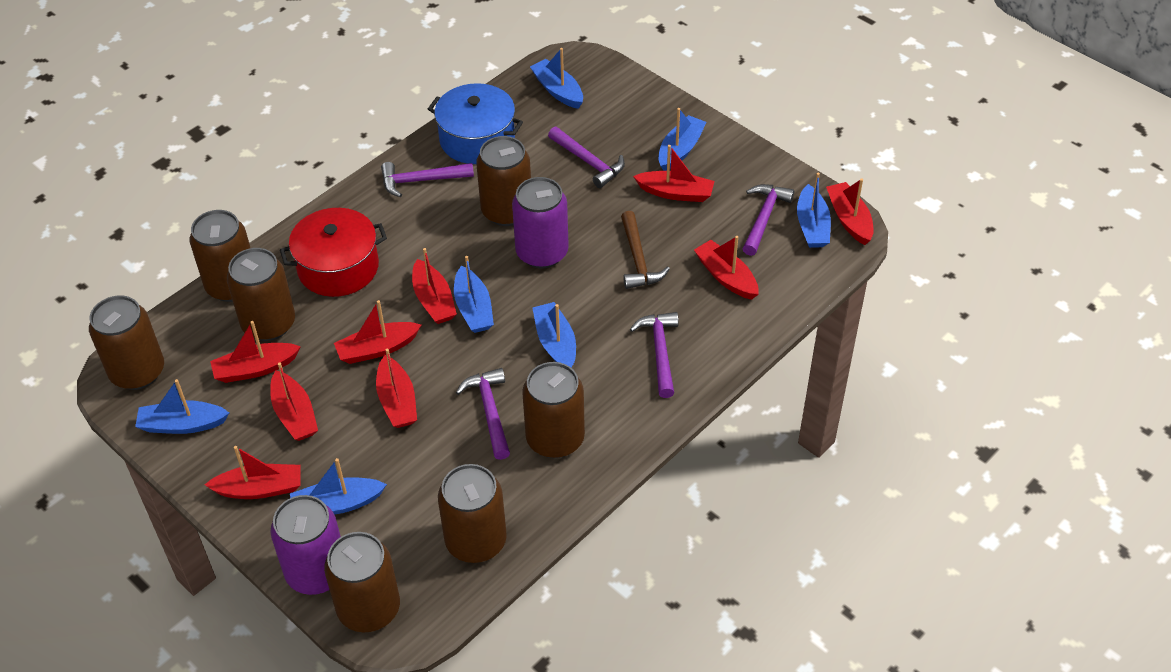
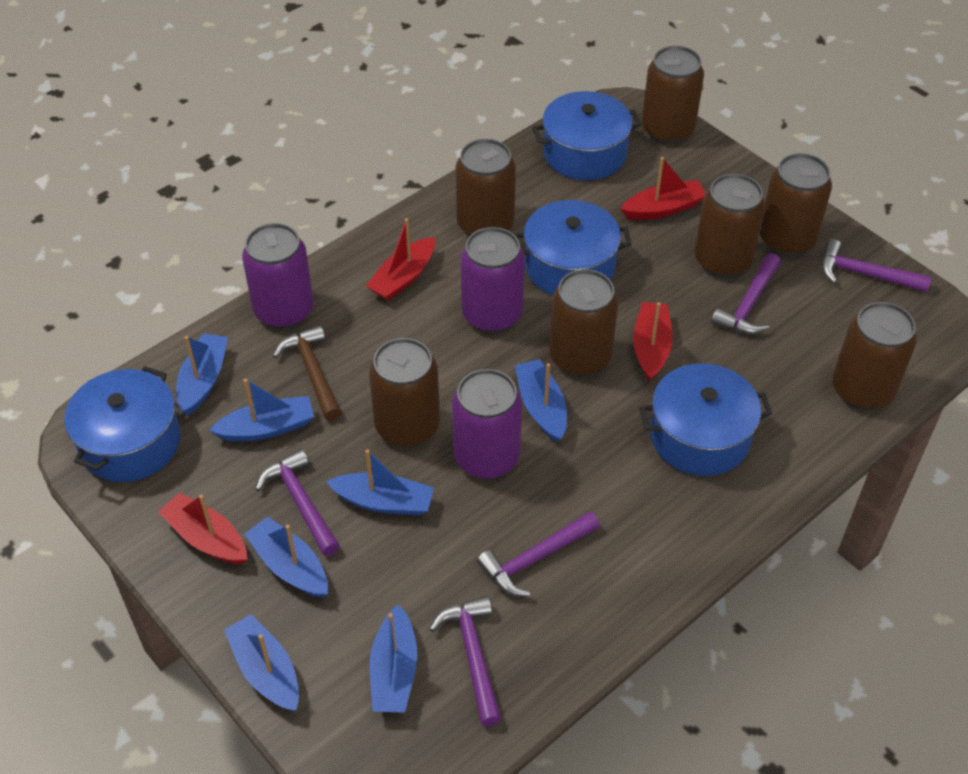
blue pot: [428,83,523,164] = 1 -> [64,366,181,482] [514,200,631,295] [532,91,642,180] [639,363,772,476] = 4
purple can: [270,495,341,595] [512,177,569,269] = 2 -> [242,223,314,329] [452,369,522,479] [461,227,525,333] = 3
red boat: [205,446,301,499] [210,321,301,383] [270,363,318,441] [334,300,421,364] [376,349,417,428] [412,248,457,324] [633,145,714,202] [694,236,759,300] [826,179,873,245] = 9 -> [158,493,247,564] [366,218,435,301] [620,157,706,220] [633,302,673,381] = 4
red pot: [280,208,387,297] = 1 -> none = 0

